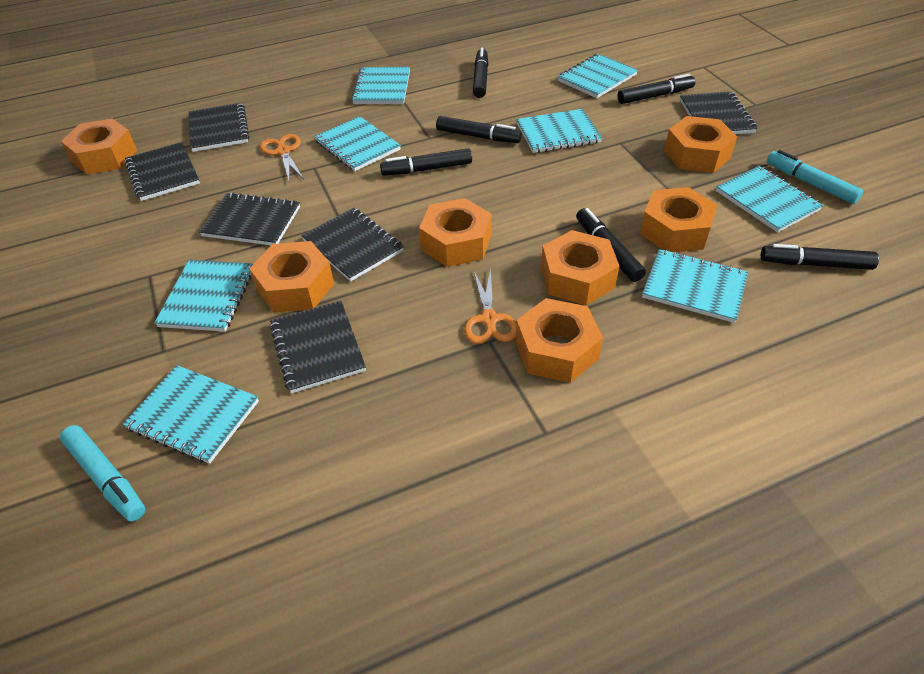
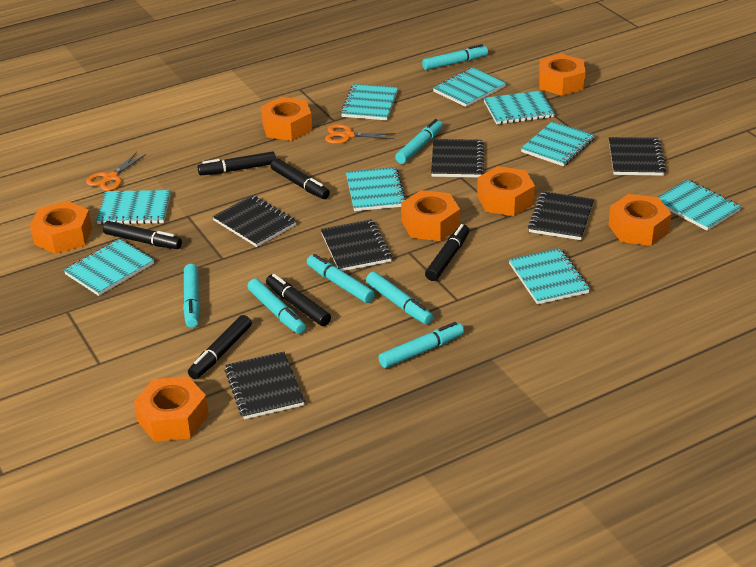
turquoise marker: [60,425,145,521] [767,150,864,204] = 2 -> [183,264,200,328] [247,278,306,334] [307,254,375,303] [366,272,433,324] [378,322,464,368] [395,119,443,164] [422,44,488,70] = 7
turquoise notebook: [123,365,259,464] [154,260,253,332] [314,116,401,171] [351,67,410,104] [516,109,602,153] [558,54,638,98] [642,249,748,323] [716,166,823,233] = 8 -> [64,239,154,296] [96,190,171,225] [341,84,398,120] [346,167,406,211] [433,67,506,107] [484,91,555,124] [509,248,590,305] [521,121,595,166] [658,179,741,231] = 9

